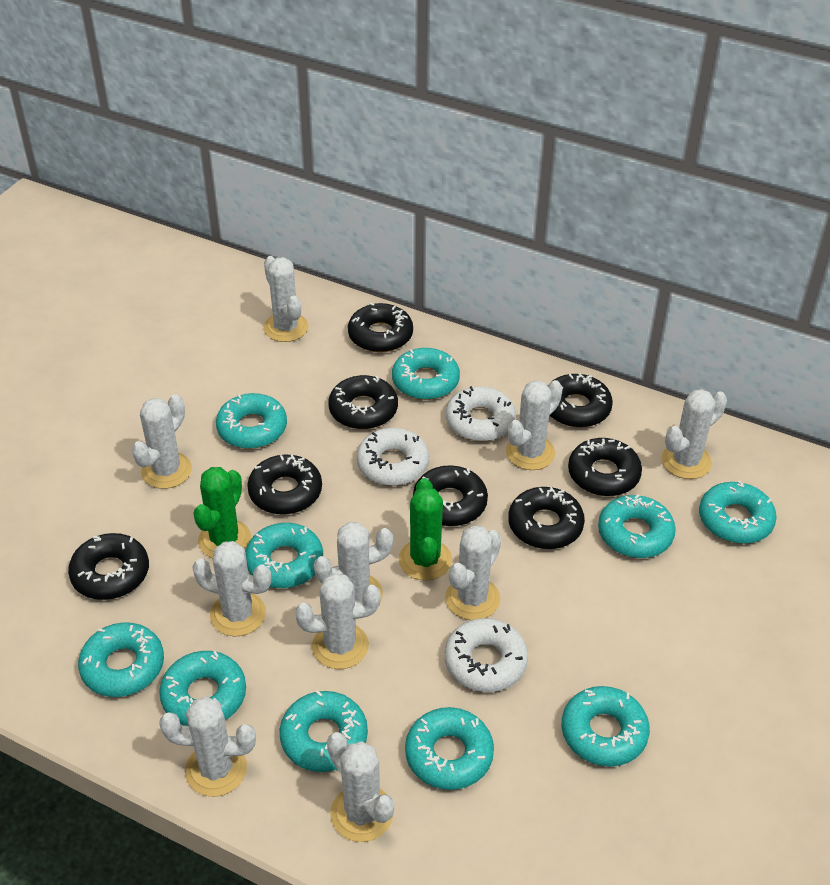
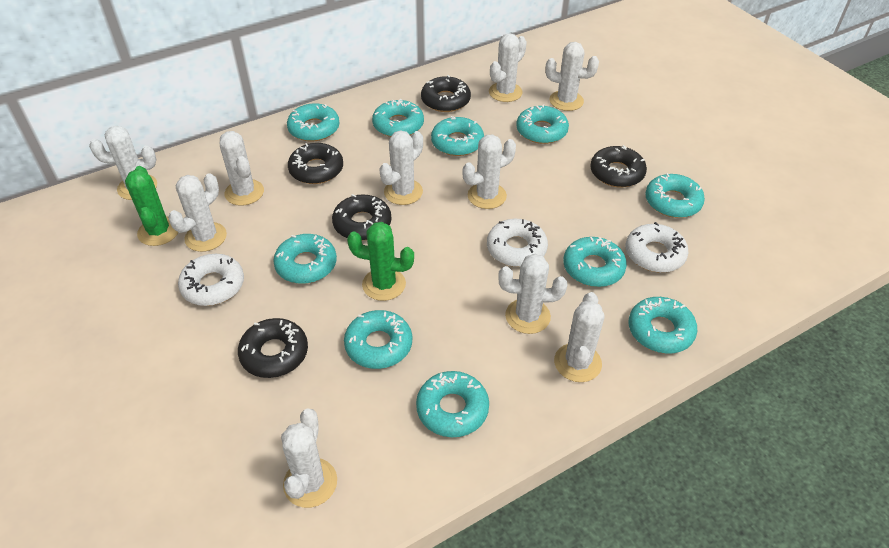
black donut: [68,533,149,600] [247,455,322,515] [328,375,398,429] [348,303,413,353] [413,465,488,526] [508,487,585,549] [550,373,613,427] [568,438,642,496] = 8 -> [238,318,308,378] [288,143,343,184] [332,194,391,240] [421,75,471,112] [590,145,647,188] = 5

